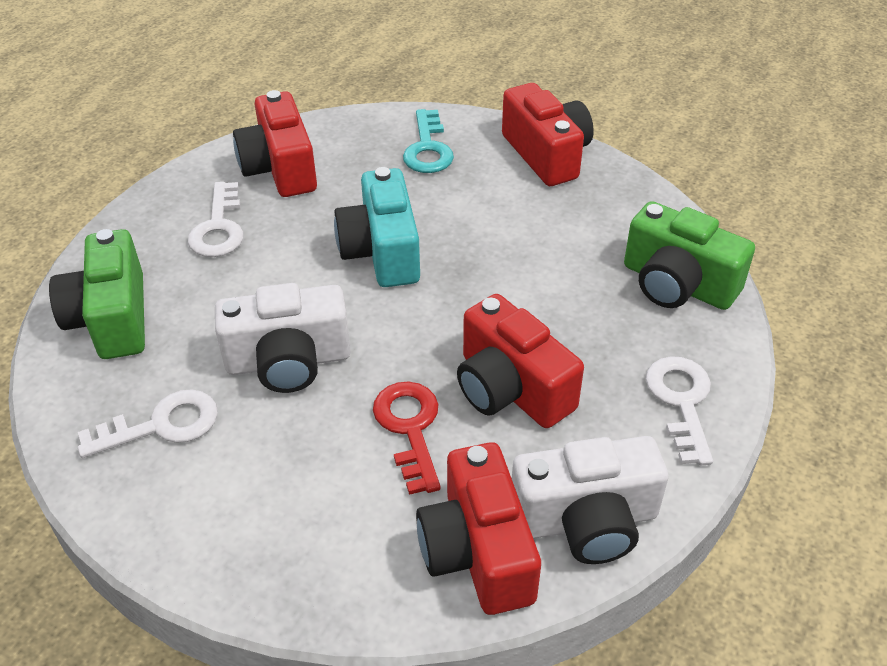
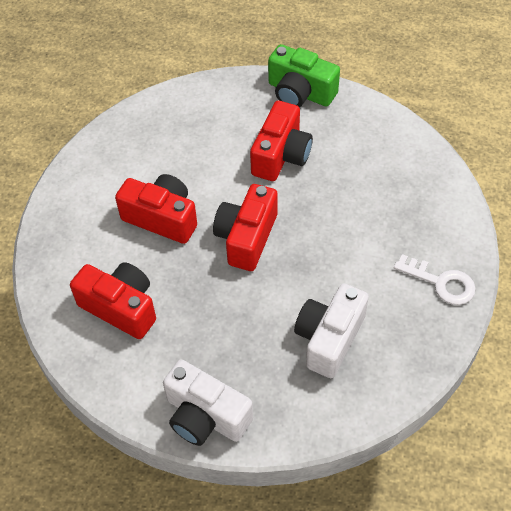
green camera: [49,229,145,359] [624,201,755,310] = 2 -> [268,44,340,107] = 1
red key: [373,381,441,495] = 1 -> none = 0
turquoise camera: [334,167,420,287] = 1 -> none = 0
turquoise key: [403,109,454,173] = 1 -> none = 0
white key: [78,389,218,458] [188,182,244,257] [646,356,713,465] = 3 -> [394,254,476,305] = 1

